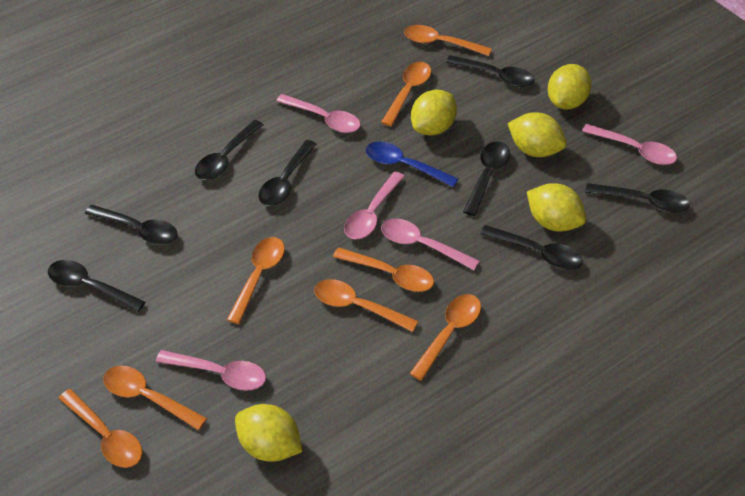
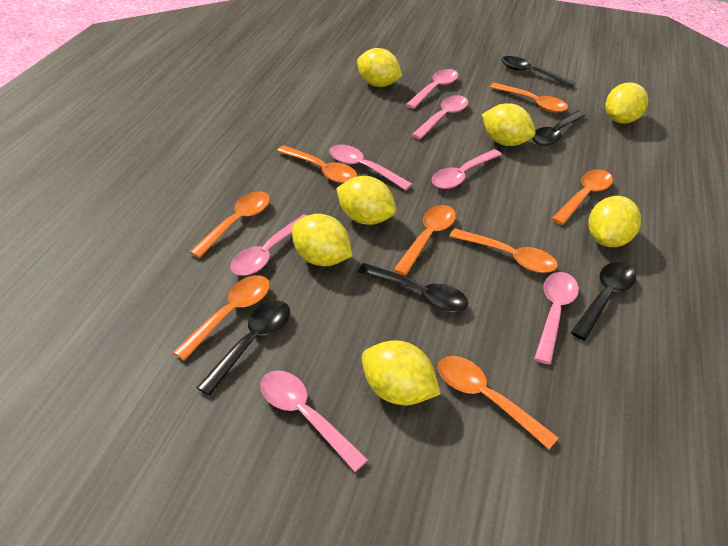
black spoon: [48,260,145,312] [85,205,178,245] [195,120,263,180] [259,140,317,206] [446,55,535,87] [463,141,510,216] [480,225,583,270] [585,183,689,213] = 8 -> [197,300,290,396] [357,263,468,312] [501,56,575,88] [532,110,587,146] [571,262,636,340] = 5
blue spoon: [366,141,458,187] = 1 -> none = 0
pink spoon: [156,350,266,391] [276,94,361,133] [344,172,405,239] [381,218,480,270] [582,124,677,165] = 5 -> [230,214,307,275] [260,370,368,472] [329,144,412,190] [406,69,459,109] [412,95,468,139] [432,149,502,189] [534,272,579,364] = 7
yellow lemon: [235,404,302,462] [411,90,457,136] [508,112,567,157] [527,183,586,232] [548,64,592,109] = 5 -> [292,214,352,266] [336,176,396,225] [357,48,402,87] [362,340,440,405] [482,103,536,146] [589,196,641,247] [606,82,648,124] = 7

